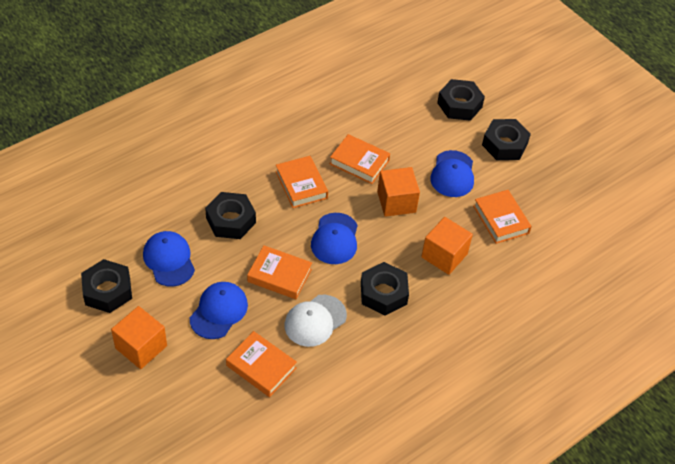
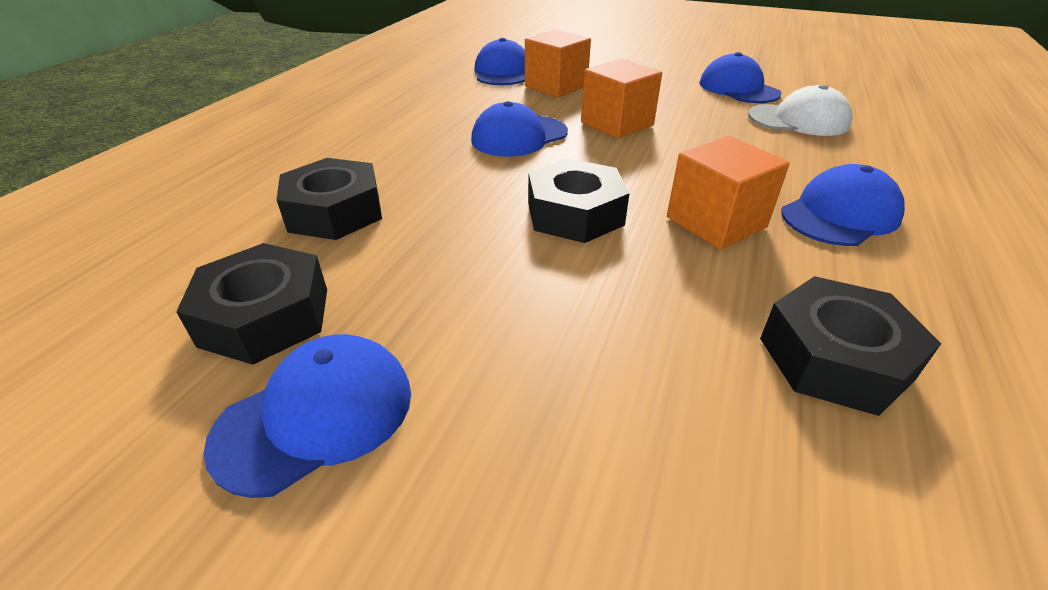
black nut: [81,259,132,313] [205,192,256,239] [361,262,409,315] [437,79,485,121] [482,119,531,160] = 5 -> [176,243,327,365] [277,158,382,240] [528,158,629,243] [760,276,941,416] = 4
blue cap: [143,231,195,287] [190,282,248,339] [311,213,358,264] [430,150,474,197] = 4 -> [203,334,411,498] [471,101,568,157] [475,38,525,85] [699,52,781,103] [781,164,905,246] = 5
orange book: [226,331,297,397] [247,245,312,299] [276,156,328,208] [330,134,390,184] [473,190,532,244] = 5 -> none = 0

